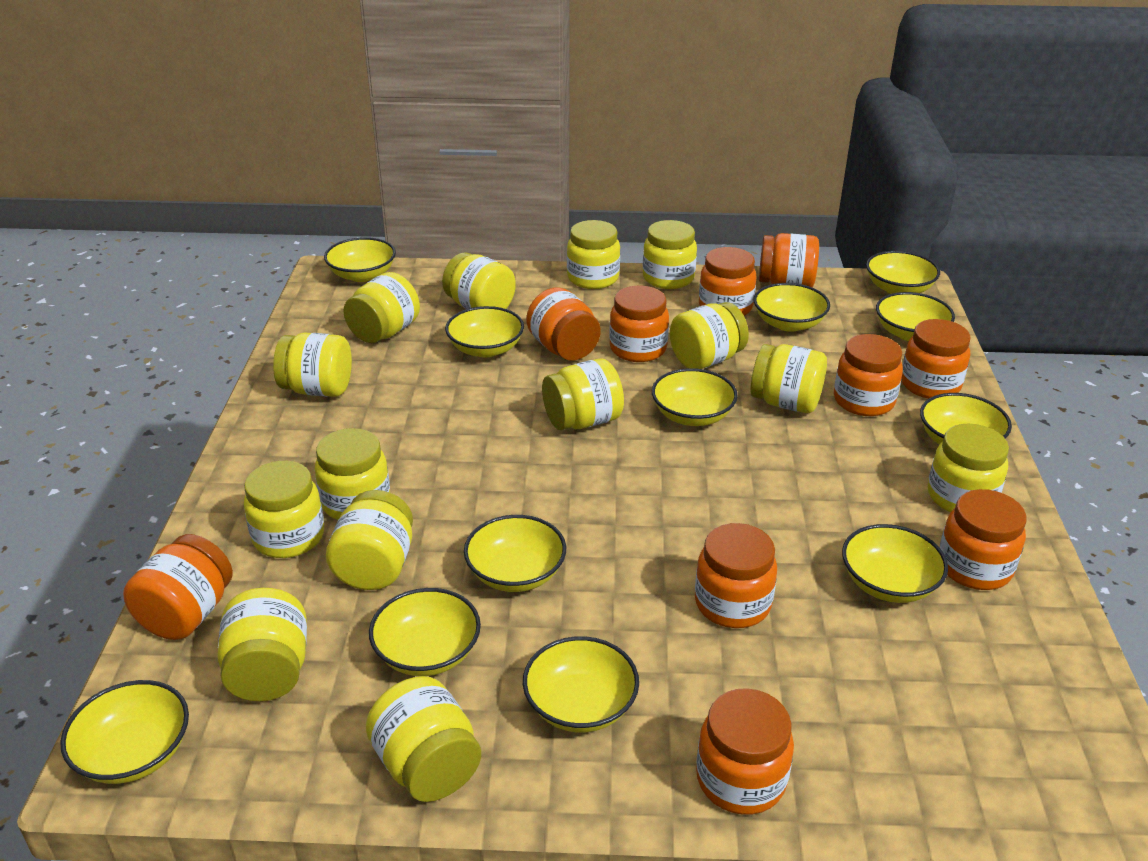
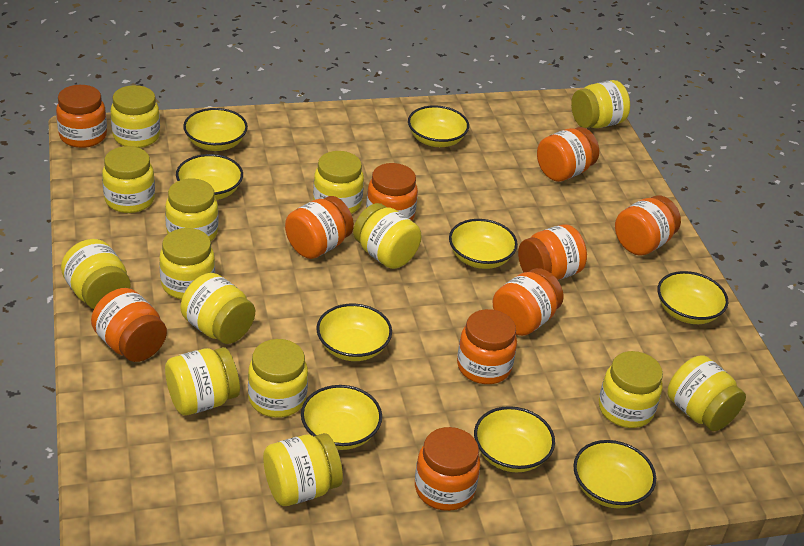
yellow bowl: [60,680,189,784] [324,237,396,282] [369,588,481,676] [445,306,524,358] [464,515,566,592] [523,636,639,732] [652,368,738,426] [754,283,830,332] [842,524,948,603] [866,251,940,294] [876,292,955,341] [920,393,1012,445] = 12 -> [176,154,243,200] [183,108,248,151] [301,385,382,450] [316,304,392,361] [408,105,469,147] [449,219,518,269] [474,406,555,472] [573,440,656,509] [657,271,728,324] = 9

